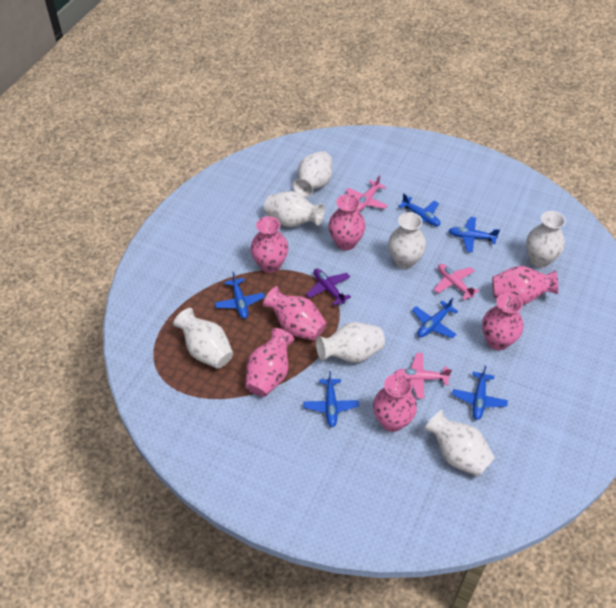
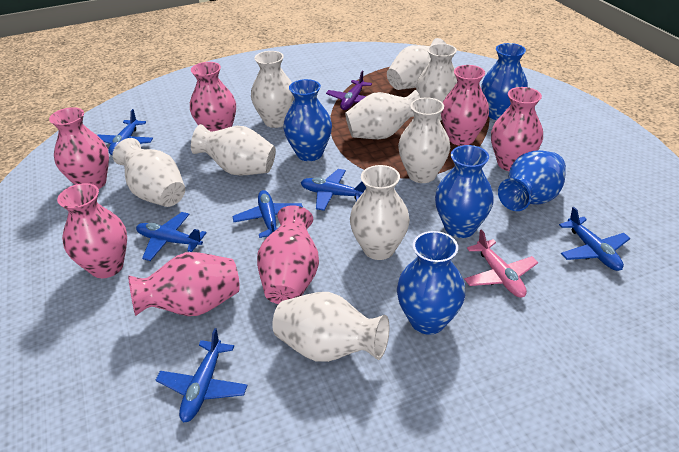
blue vase: none = 0 -> [283,79,332,161] [397,231,465,335] [435,145,494,238] [481,43,528,120] [498,150,566,211] = 5
pink plane: [346,175,388,211] [394,353,452,399] [434,264,479,300] = 3 -> [464,229,538,298] = 1
white vase: [173,308,233,369] [264,191,325,227] [293,151,332,197] [316,322,385,363] [388,212,426,269] [423,409,495,477] [526,211,566,268] = 7 -> [112,138,185,207] [191,124,276,176] [251,51,294,128] [272,292,390,362] [345,90,420,139] [350,165,410,260] [387,38,446,90] [398,98,450,183] [416,43,457,121] = 9

